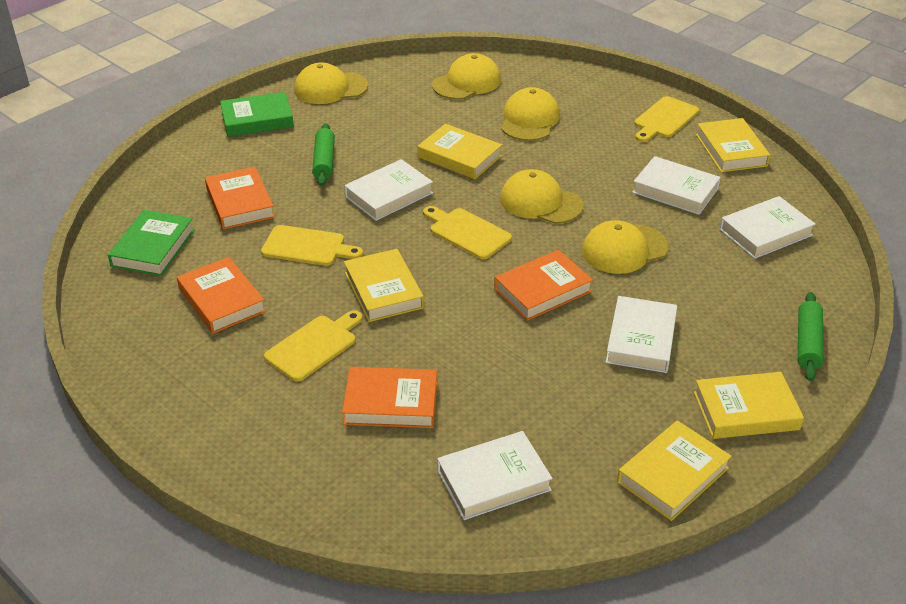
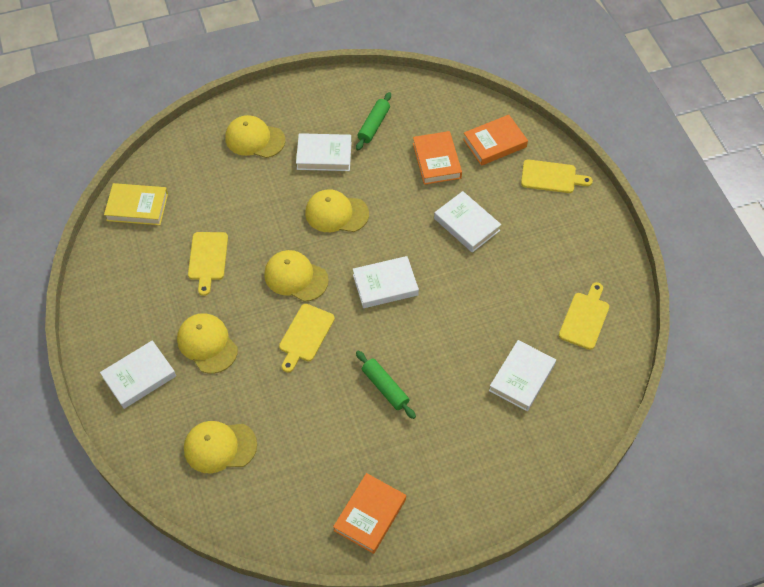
green book: [108,210,195,276] [220,92,294,137] = 2 -> none = 0
orange book: [177,257,266,334] [205,167,275,229] [342,367,437,428] [494,250,593,321] = 4 -> [333,473,406,554] [413,131,462,185] [463,115,528,166] = 3
yellow book: [344,249,424,322] [418,124,502,179] [617,420,732,521] [694,372,804,439] [696,118,770,172] = 5 -> [104,183,168,225] = 1

